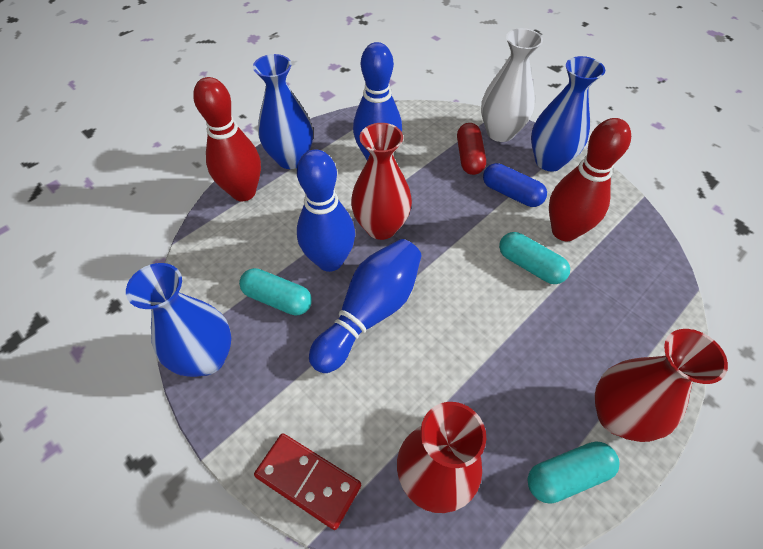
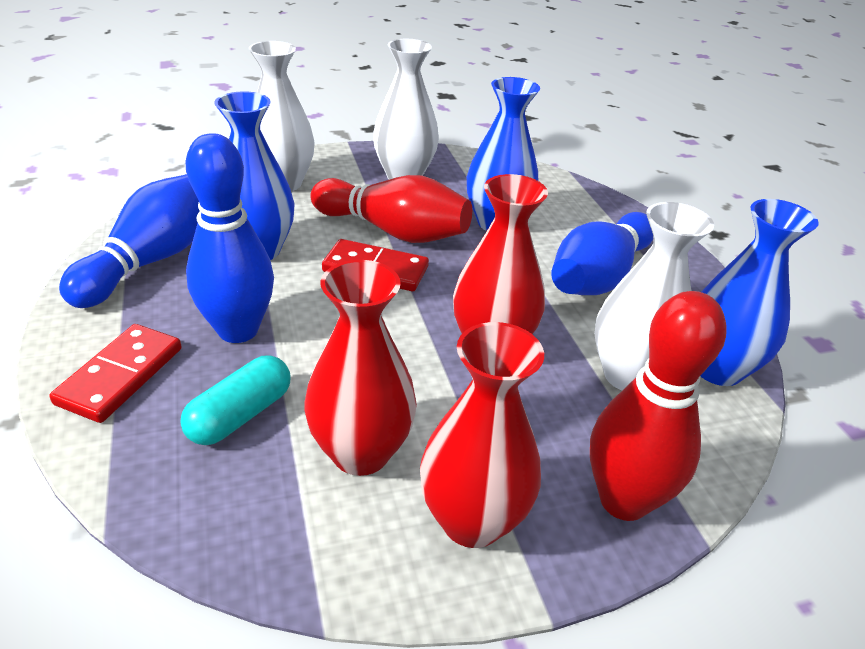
blue capsule: [483,163,547,207] = 1 -> none = 0
red capsule: [457,123,486,175] = 1 -> none = 0
red domino: [254,433,361,530] = 1 -> [49,324,182,423] [322,239,429,291] = 2
turquoise capsule: [239,268,312,316] [499,232,570,284] [528,441,620,504] = 3 -> [180,355,290,445] = 1
white vase: [481,28,543,142] = 1 -> [249,41,315,191] [373,39,439,180] [595,202,714,390] = 3

